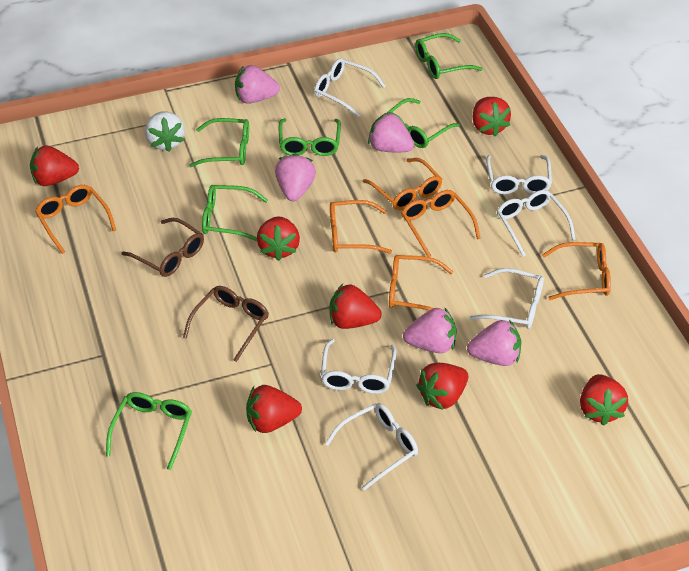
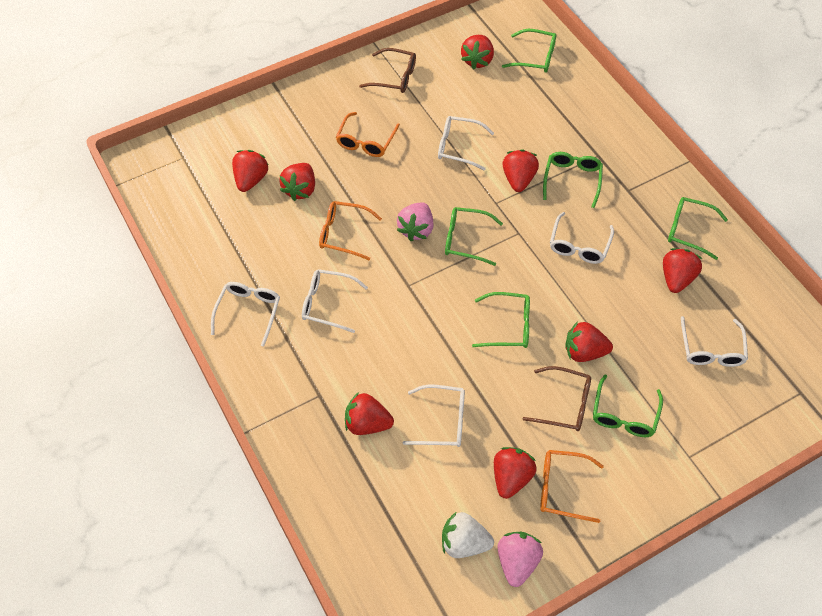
orange glasses: [35,185,116,254] [330,200,392,254] [363,158,442,210] [389,255,453,311] [401,190,481,257] [542,242,611,300] = 6 -> [319,201,382,260] [336,112,400,157] [540,450,604,523] = 3
pink strawberry: [235,65,280,104] [275,153,316,201] [368,112,414,152] [403,307,456,353] [467,320,521,366] = 5 -> [397,202,434,241] [498,532,543,587] = 2
red strawberry: [30,145,79,186] [246,385,302,433] [257,216,300,261] [330,284,382,329] [416,363,468,410] [472,97,511,136] [580,374,628,426] = 7 -> [232,150,269,192] [279,163,315,201] [345,392,394,435] [461,35,494,69] [494,447,536,499] [502,149,539,192] [565,321,613,362] [663,248,702,293] = 8

